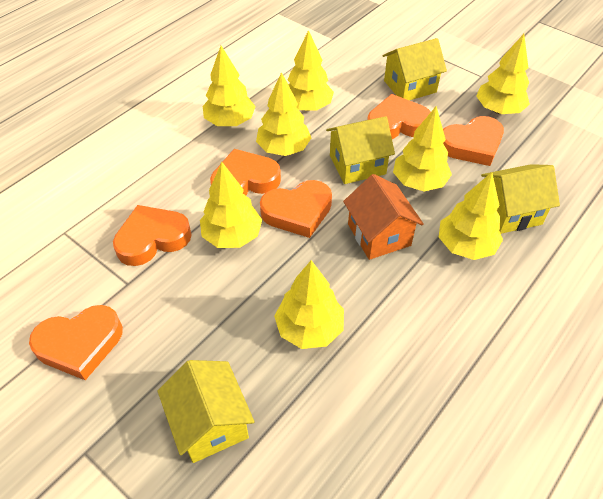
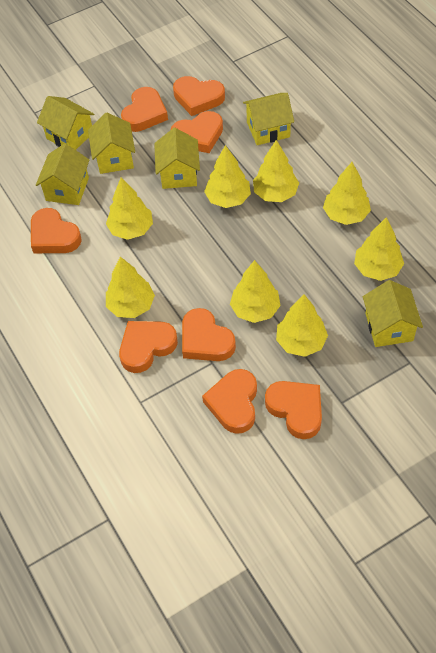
orange heart: [29,305,123,380] [113,205,192,266] [210,149,281,195] [260,180,332,238] [367,94,431,139] [443,116,504,166] = 6 -> [31,208,82,253] [119,321,178,373] [121,87,168,132] [171,111,223,153] [173,76,225,116] [182,308,236,361] [202,369,257,434] [265,381,322,439] = 8
orange house: [343,174,424,260] = 1 -> none = 0
yellow house: [157,360,255,463] [326,116,395,184] [382,38,447,100] [481,164,560,234] = 4 -> [36,143,89,205] [37,96,94,150] [88,113,135,174] [154,128,200,189] [243,93,294,145] [363,280,423,347] = 6

